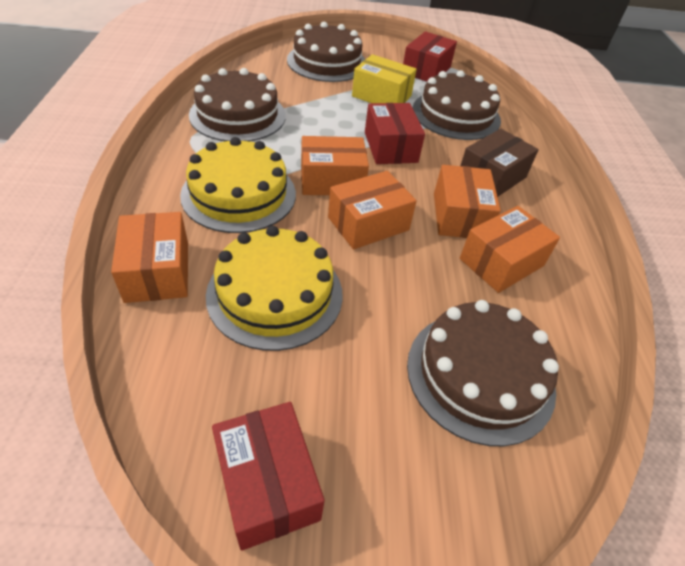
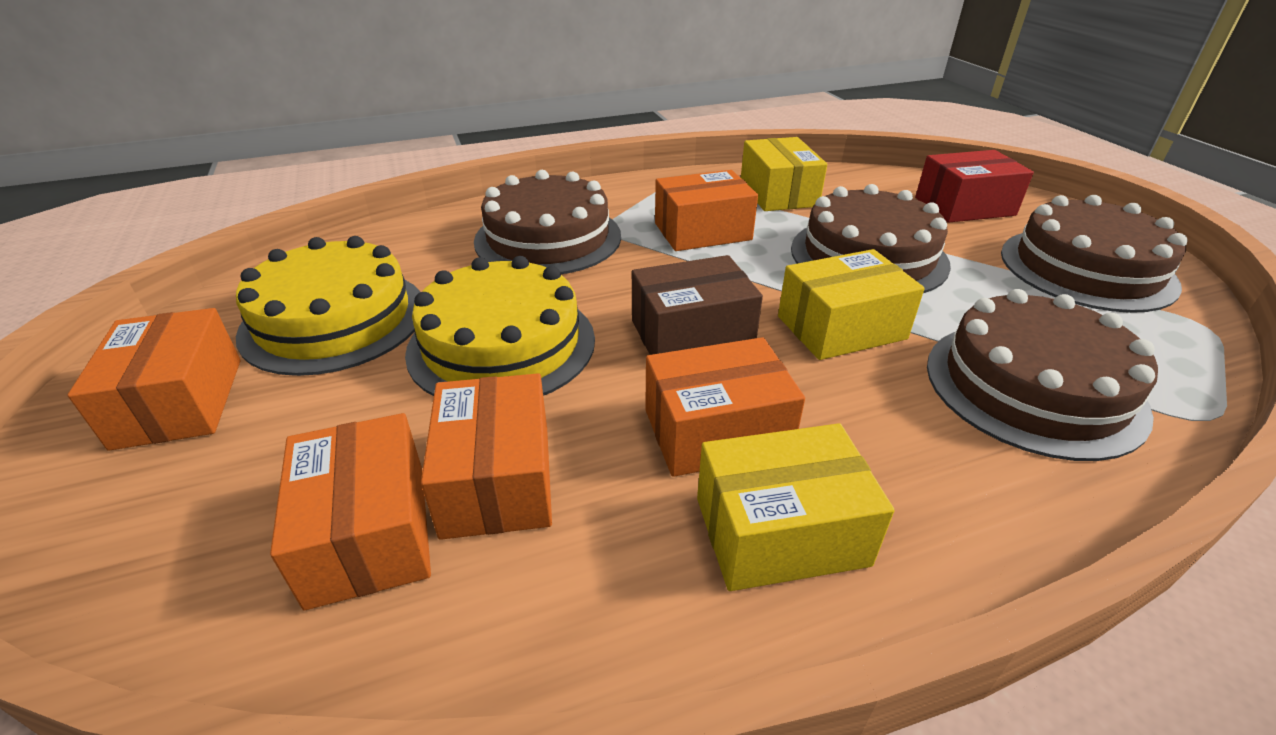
red box: [212,402,325,551] [365,103,425,164] [403,31,457,82] = 3 -> [915,150,1034,223] = 1
yellow box: [352,54,417,103] = 1 -> [697,423,895,591] [741,137,827,211] [778,249,925,360] = 3

